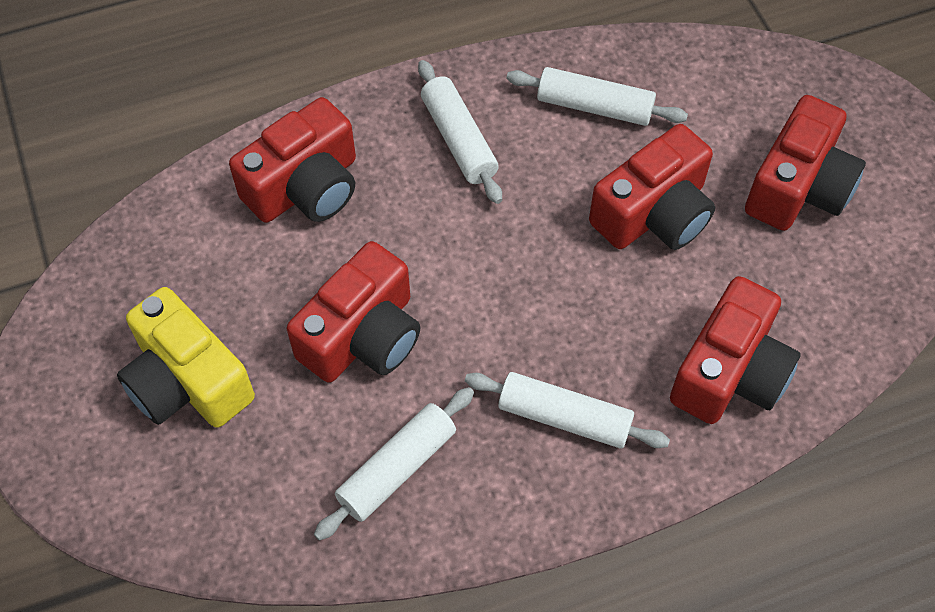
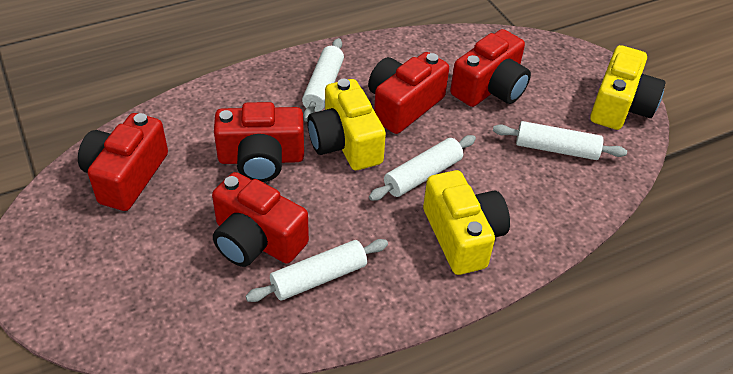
yellow camera: [117,287,255,428] = 1 -> [307,79,386,170] [423,170,510,275] [590,45,665,130] = 3

